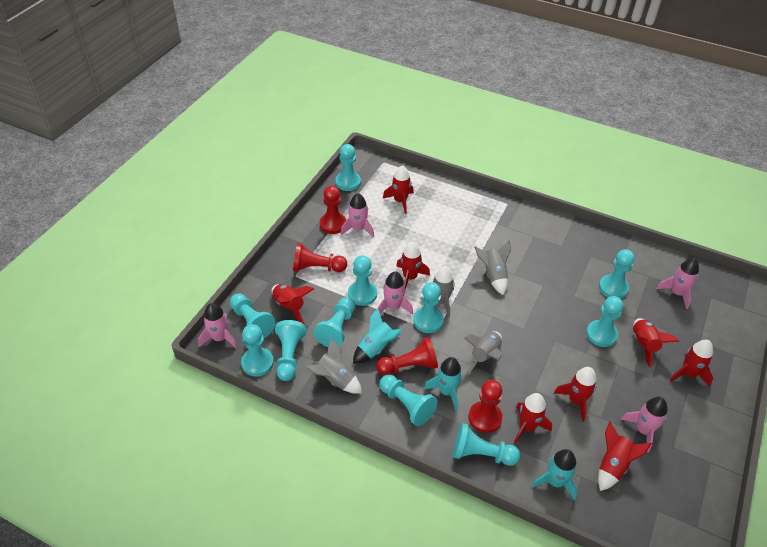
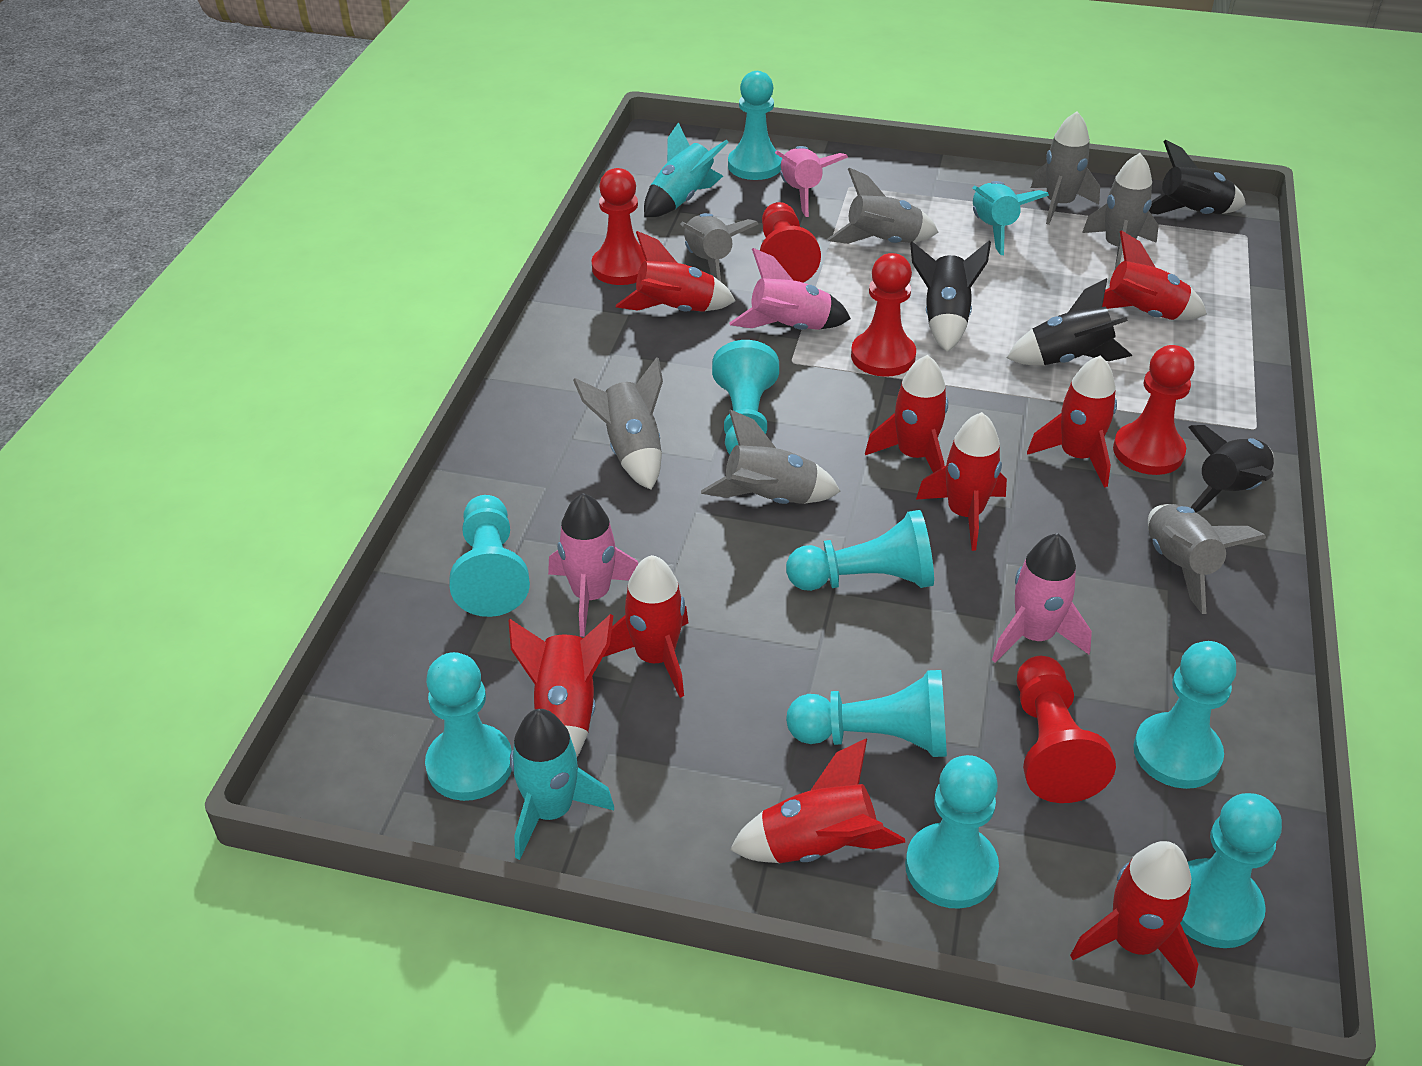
black rocket: none = 0 -> [910,241,991,352] [1007,278,1132,365] [1149,140,1246,214] [1188,425,1274,512] = 4
grey rocket: [305,338,362,394] [420,266,455,317] [464,331,502,374] [474,240,511,295] = 4 -> [573,357,663,490] [680,213,758,282] [701,409,841,504] [828,168,938,244] [1031,111,1100,225] [1082,153,1159,269] [1148,504,1266,614] = 7
pink rocket: [198,303,238,349] [340,193,374,238] [378,271,413,315] [621,397,668,452] [656,258,699,309] = 5 -> [548,493,639,637] [729,248,851,330] [775,146,848,217] [992,533,1092,663] = 4
red pawn: [293,243,347,272] [320,186,346,234] [376,337,438,376] [469,380,503,433] = 4 -> [592,168,646,285] [760,202,821,283] [851,253,916,377] [1016,656,1116,803] [1113,345,1194,475] = 5
red rocket: [272,284,314,324] [383,165,414,214] [396,242,430,289] [514,393,552,444] [554,367,597,422] [598,421,652,491] [633,318,679,368] [670,340,713,386] = 8 -> [508,614,614,757] [603,555,689,698] [616,231,736,312] [730,739,905,863] [865,355,948,473] [916,412,1007,551] [1027,355,1117,488] [1070,841,1198,988] [1102,230,1207,320] = 9
turquoise pawn: [230,293,275,338] [241,324,274,377] [275,320,307,381] [314,297,355,347] [335,144,361,191] [348,255,377,306] [379,374,437,426] [413,282,444,333] [453,423,520,466] [586,296,623,347] [599,249,635,299] = 11 -> [425,652,512,801] [449,495,530,617] [712,340,779,455] [728,71,782,180] [786,510,934,591] [786,670,947,757] [905,755,999,909] [1133,641,1236,789] [1180,793,1282,948] = 9

